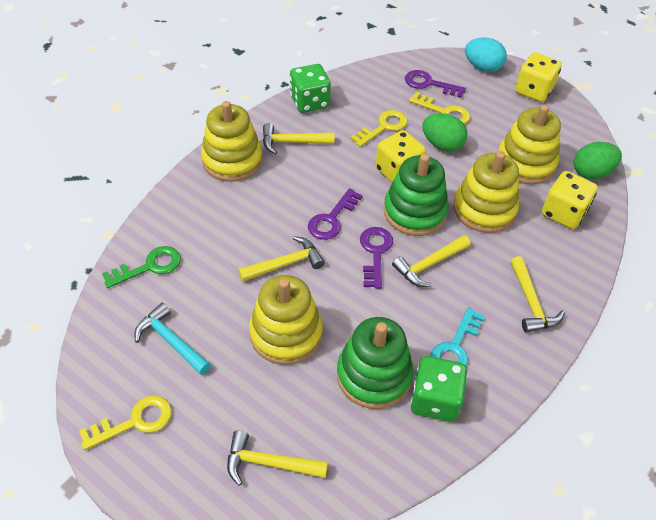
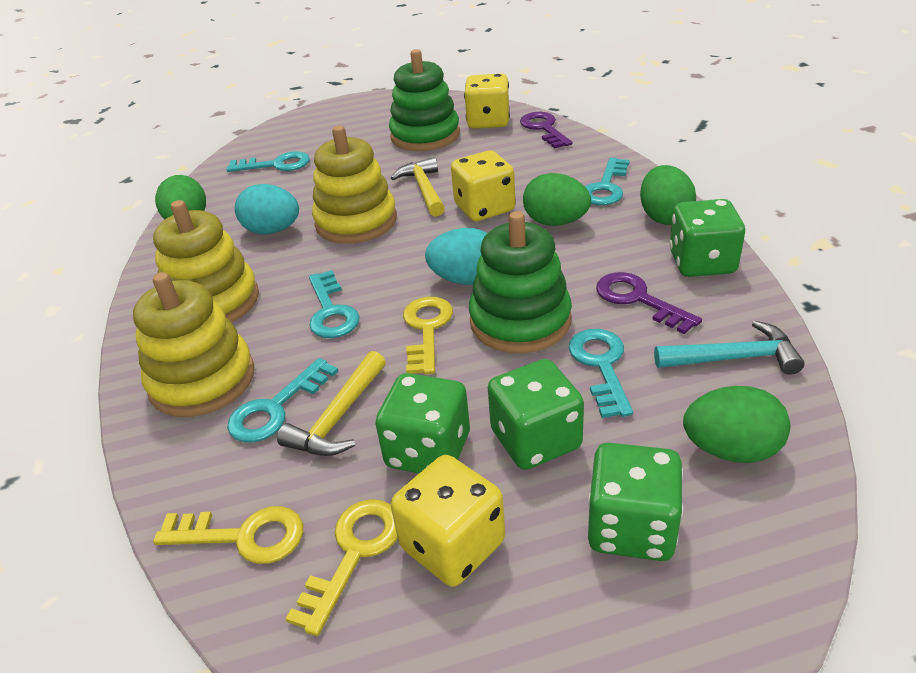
green dice: [290,64,331,113] [411,356,467,422] = 2 -> [375,373,470,473] [488,359,584,470] [588,443,683,561] [669,199,745,277] = 4
green egg: [422,113,467,151] [574,142,622,180] = 2 -> [155,175,206,219] [523,173,591,226] [640,165,696,225] [683,386,790,463] = 4
green key: [102,246,181,288] = 1 -> none = 0
purple key: [308,188,363,240] [360,227,393,289] [405,70,466,98] = 3 -> [520,112,572,149] [596,272,702,334] = 2
turquoise egg: [465,38,507,72] = 1 -> [235,184,299,234] [425,228,487,285] = 2
turquoise key: [431,307,485,367] = 1 -> [226,151,310,172] [227,358,339,442] [309,270,360,338] [569,329,633,418] [585,158,630,205] = 5
yellow hammer: [227,430,328,486] [238,236,325,282] [263,123,334,154] [392,235,471,287] [510,256,565,333] = 5 -> [277,351,386,456] [391,157,445,217] = 2
yellow stacking toy: [201,101,263,182] [249,275,323,365] [453,151,519,233] [498,105,561,184] = 4 -> [133,272,254,417] [153,200,259,322] [312,126,397,244] = 3

